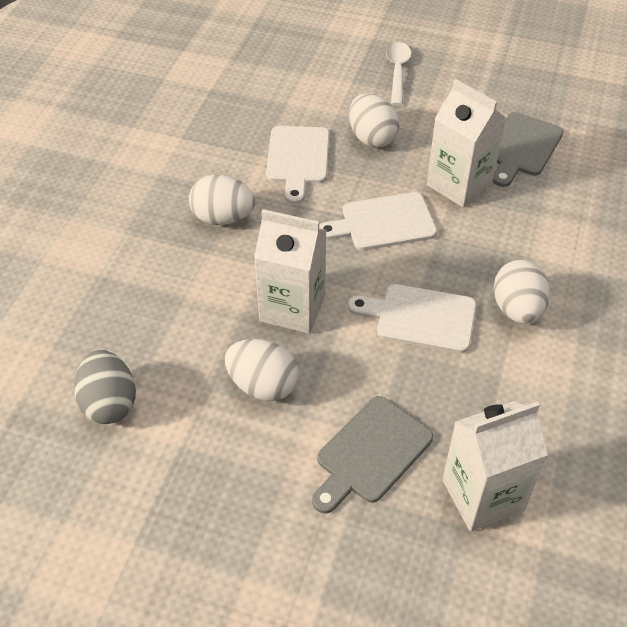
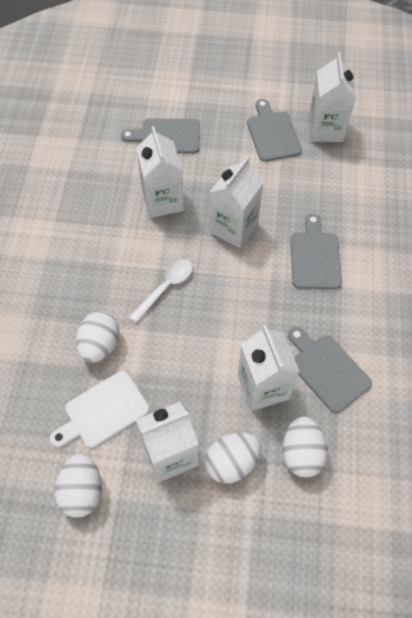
grey cutting board: [312,396,433,514] [493,112,564,187] = 2 -> [121,118,200,154] [247,99,302,162] [288,327,372,413] [290,214,342,289] = 4
grey egg: [74,350,136,424] = 1 -> none = 0
white carton: [254,209,326,334] [427,79,506,208] [442,401,548,532] = 3 -> [136,127,184,218] [136,402,199,482] [209,156,264,248] [238,325,300,411] [308,52,356,142] = 5
white cutting board: [266,126,329,204] [319,192,437,250] [348,284,476,353] = 3 -> [50,371,150,448] = 1

